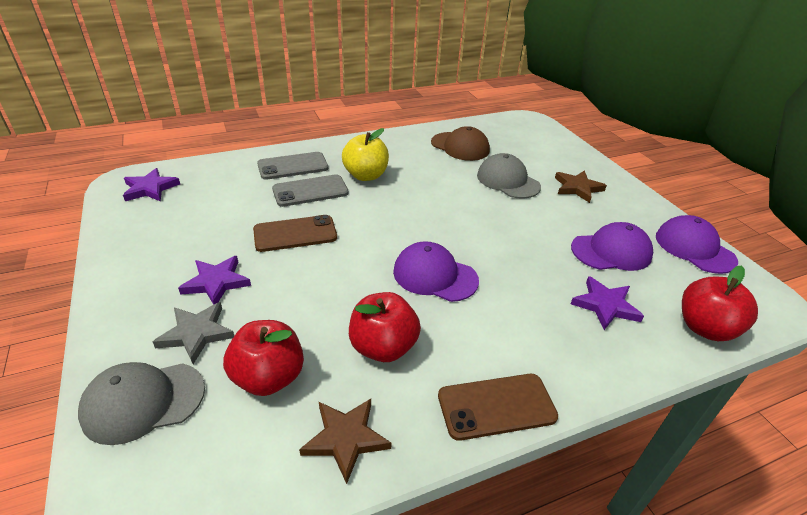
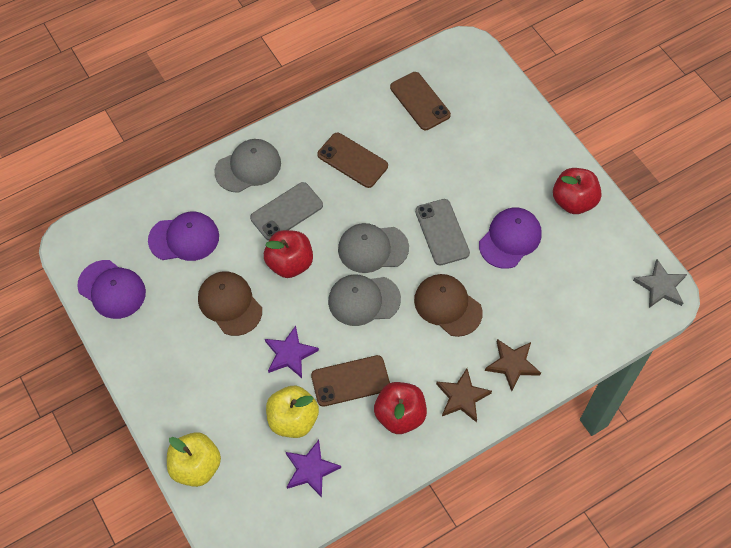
brown cap: [431,126,490,161] = 1 -> [198,271,262,336] [414,274,483,337] = 2
brown phone: [253,215,337,252] [438,374,558,441] = 2 -> [311,355,390,407] [317,133,388,188] [390,72,451,130] = 3
grey cap: [78,362,205,445] [477,153,541,198] = 2 -> [214,139,281,193] [328,275,401,326] [338,223,409,273] = 3
purple star: [123,168,180,202] [178,256,251,305] [571,276,644,330] = 3 -> [265,326,319,378] [286,440,341,497] = 2
yellow apple: [342,128,389,181] = 1 -> [167,432,221,487] [266,386,319,438] = 2

